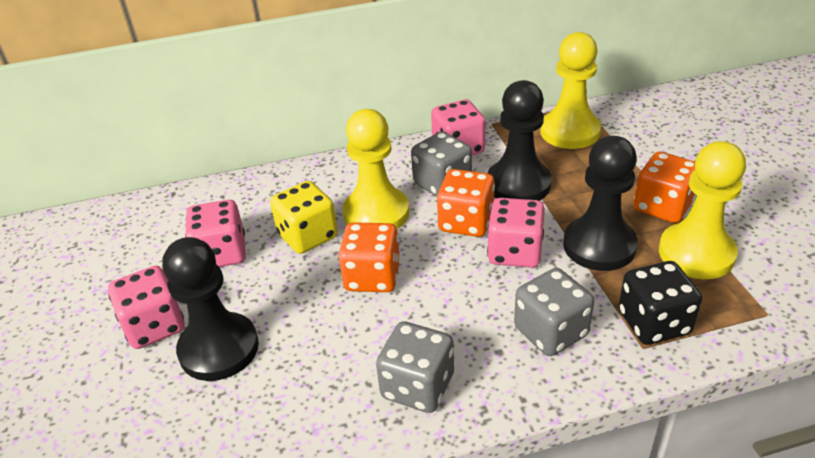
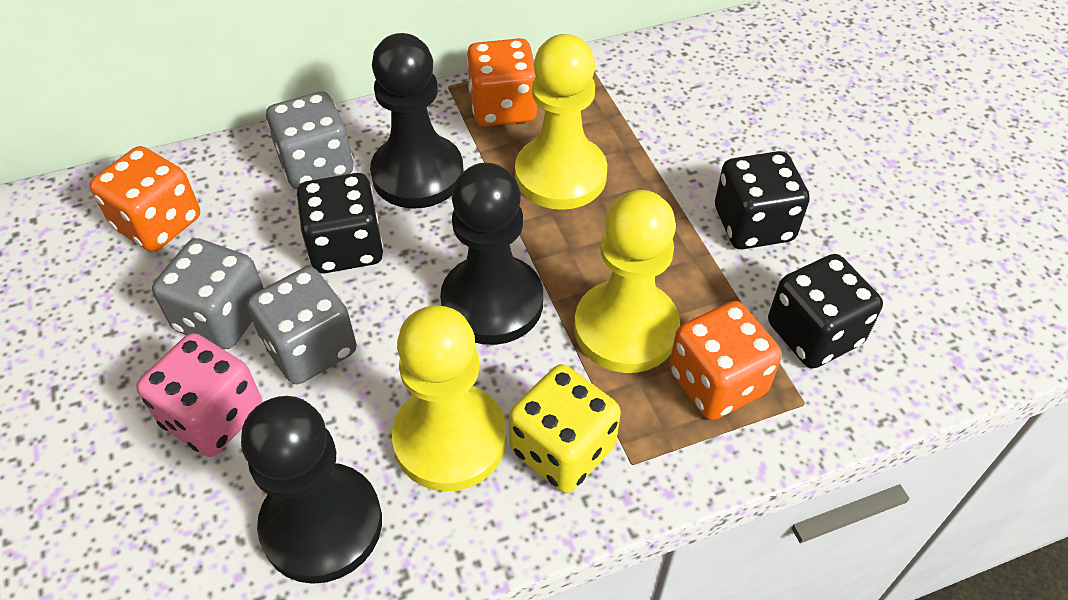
black dice: [619,261,702,345] = 1 -> [296,173,383,273] [715,151,810,249] [768,254,883,368] = 3
pink dice: [108,266,184,349] [185,200,246,267] [431,100,485,155] [487,198,545,268] = 4 -> [136,333,262,457] = 1

